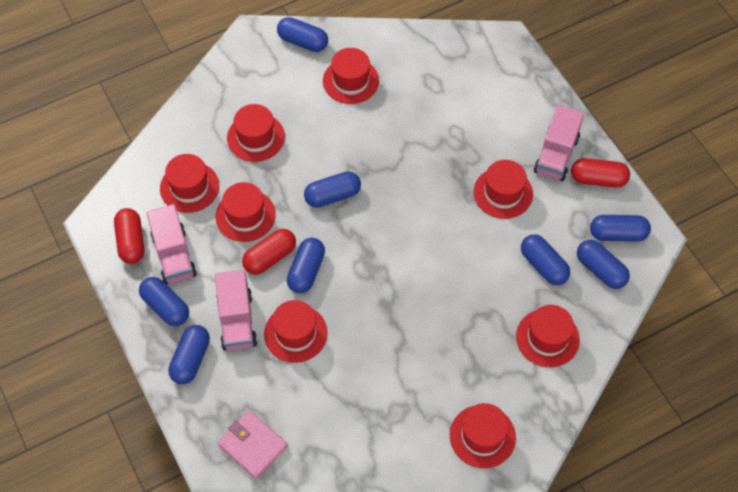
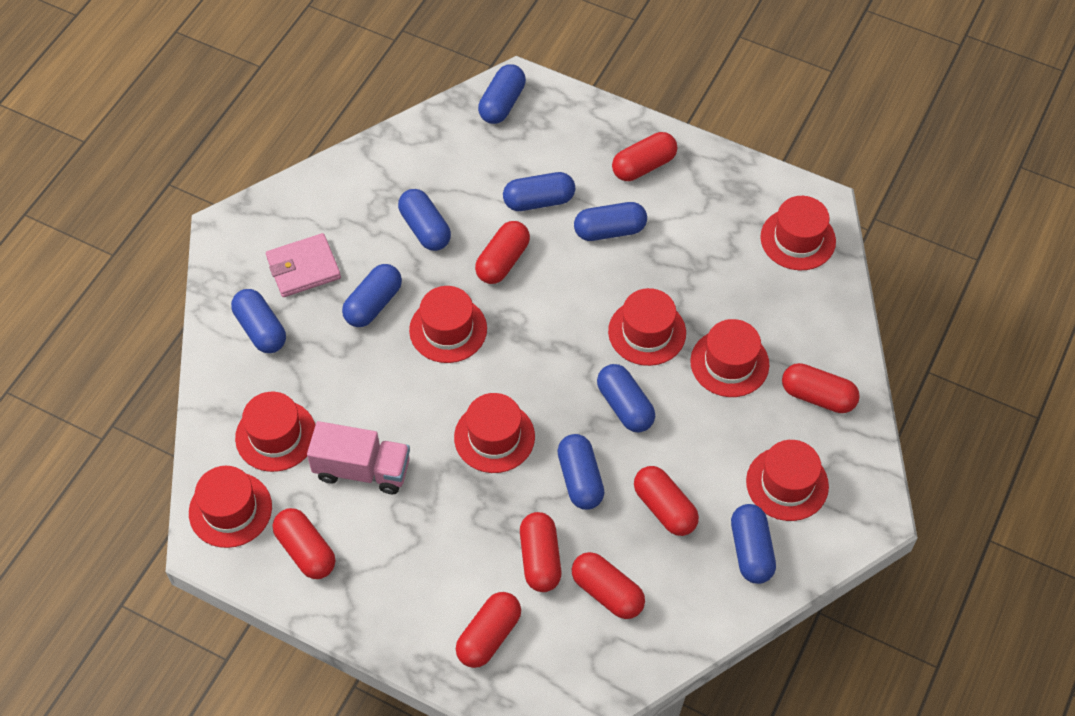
blue capsule: [139,277,189,326] [168,325,210,384] [277,17,328,52] [287,238,325,293] [304,171,361,208] [521,234,570,285] [577,240,630,289] [590,215,651,242] = 8 -> [231,289,286,353] [342,264,402,327] [398,189,451,251] [478,64,526,124] [503,172,575,211] [557,434,604,510] [574,202,647,241] [597,364,655,432] [731,504,776,584] = 9
pink truck: [146,204,197,284] [215,270,257,351] [534,105,584,181] = 3 -> [307,421,410,494] = 1
red capsule: [114,208,144,264] [242,229,296,275] [571,158,630,188] = 3 -> [273,508,335,579] [456,592,521,668] [475,221,530,284] [520,512,561,592] [572,552,645,619] [612,132,677,181] [634,466,699,536] [782,363,860,413] = 8

